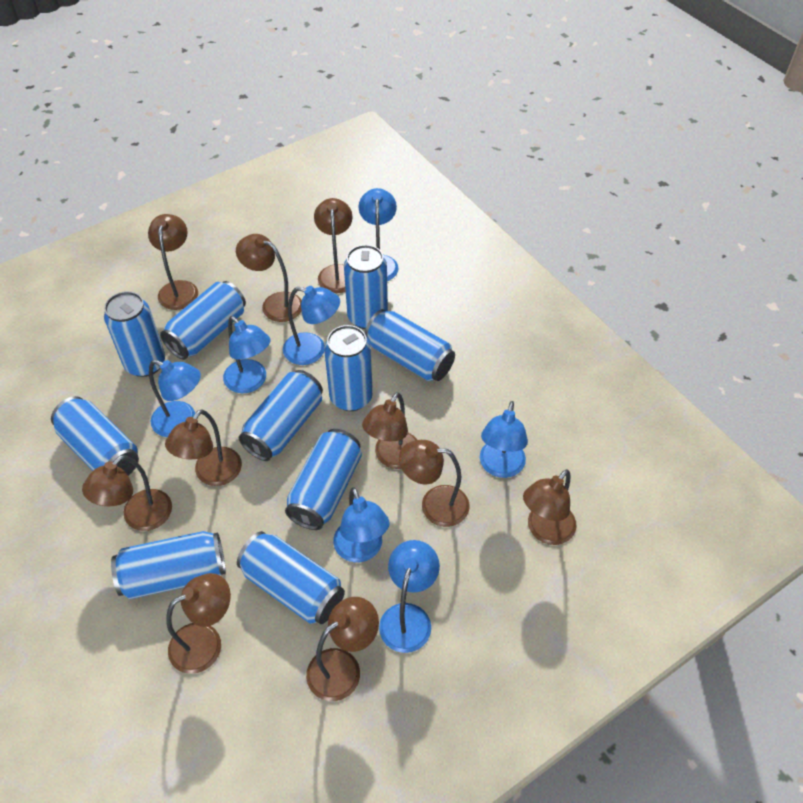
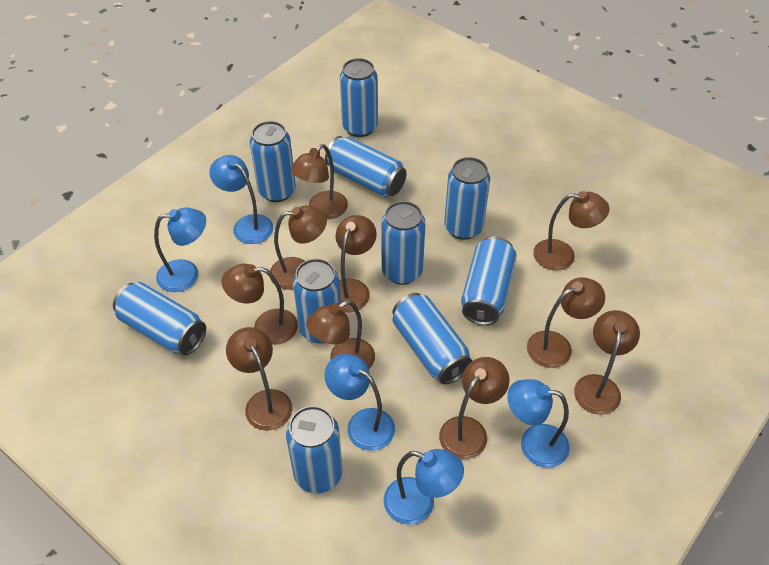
blue lamp: [149,360,201,437] [223,316,270,393] [283,286,340,365] [333,487,389,562] [359,188,398,281] [379,540,440,653] [480,401,528,478] = 7 -> [154,207,206,292] [209,155,273,244] [324,354,395,451] [384,449,464,525] [507,379,570,468] = 5

